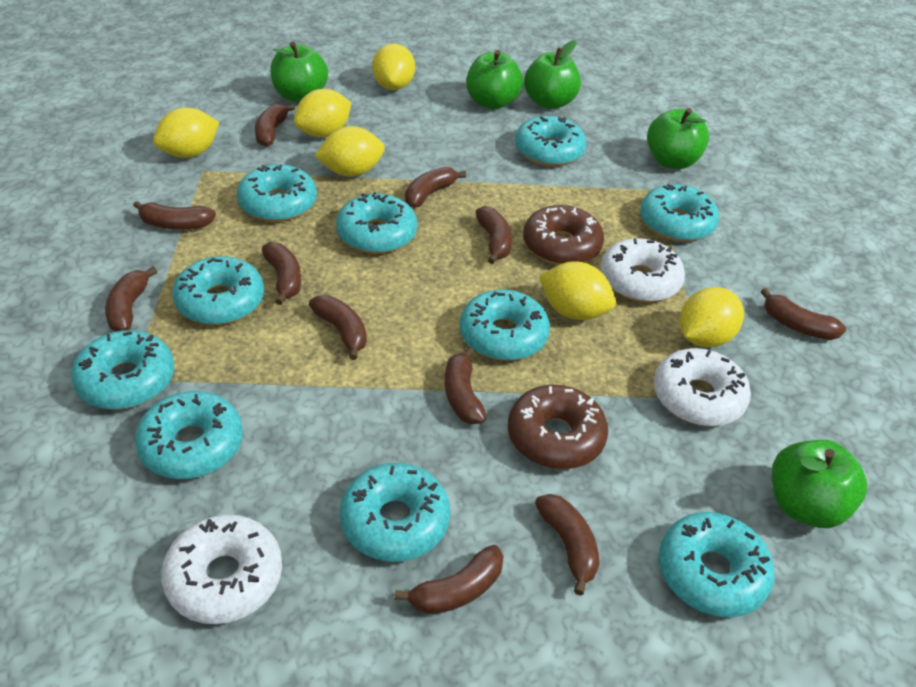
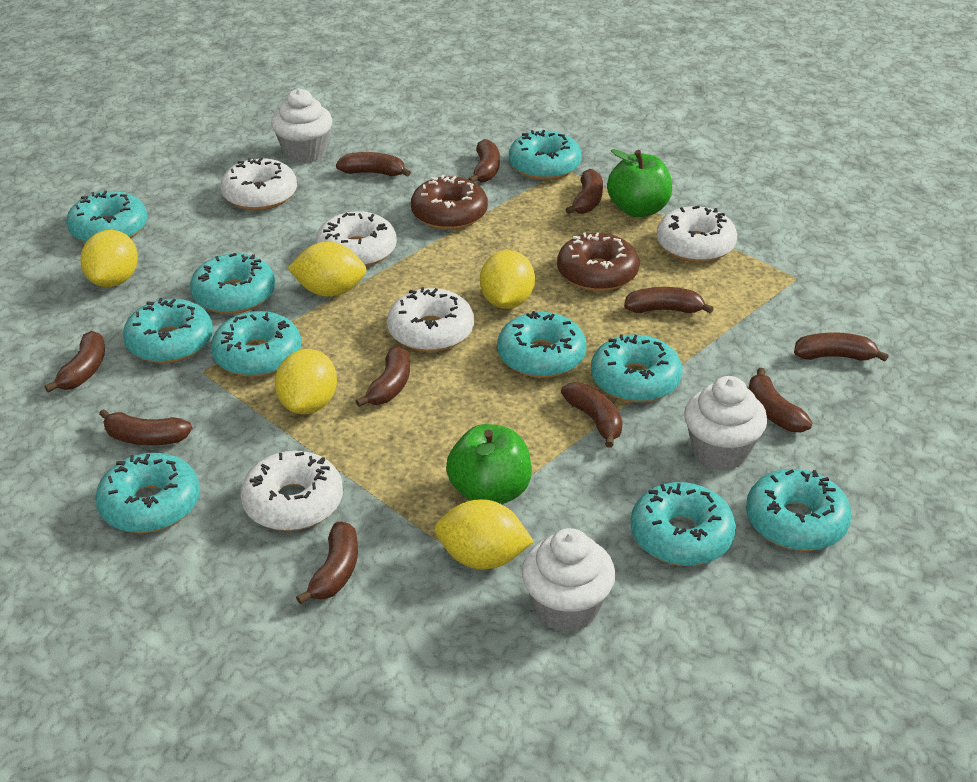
green apple: [270,42,328,102] [466,50,523,109] [524,40,581,109] [647,108,709,169] [772,440,867,528] = 5 -> [446,424,532,504] [607,149,672,217] = 2
white cupcake: none = 0 -> [271,88,332,163] [522,528,616,633] [684,376,767,470] = 3
white donut: [161,514,282,624] [600,238,685,302] [654,348,751,426] = 3 -> [221,158,297,210] [240,451,343,531] [316,211,397,267] [387,287,474,352] [657,206,737,262] = 5
yellow lemon: [153,108,219,158] [294,89,351,137] [315,126,385,177] [372,43,415,90] [539,262,616,320] [680,287,744,347] = 6 -> [80,230,138,287] [275,349,337,414] [288,242,367,297] [435,499,534,570] [480,250,535,309] = 5

